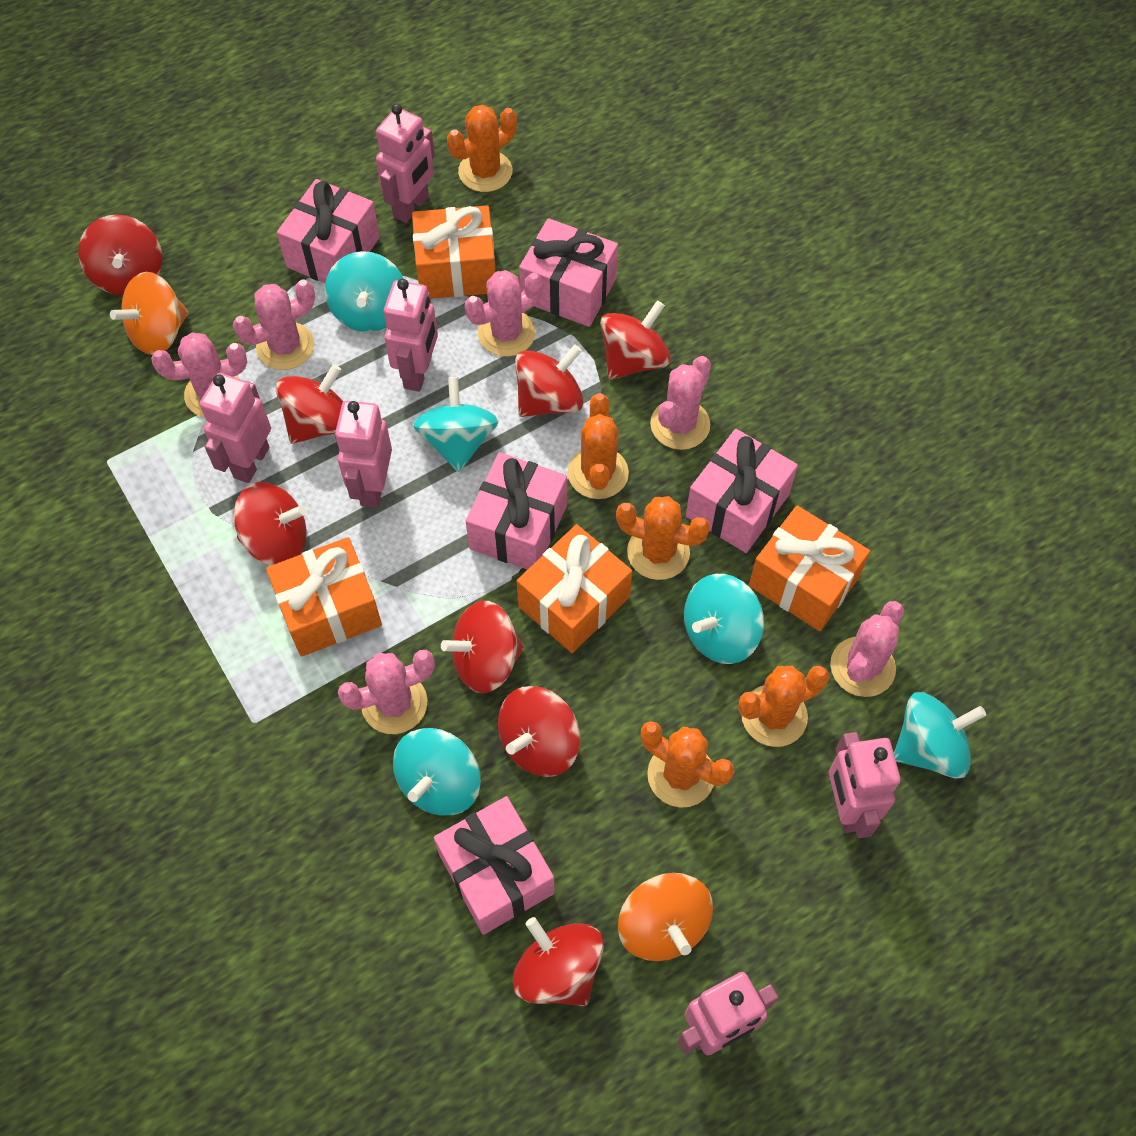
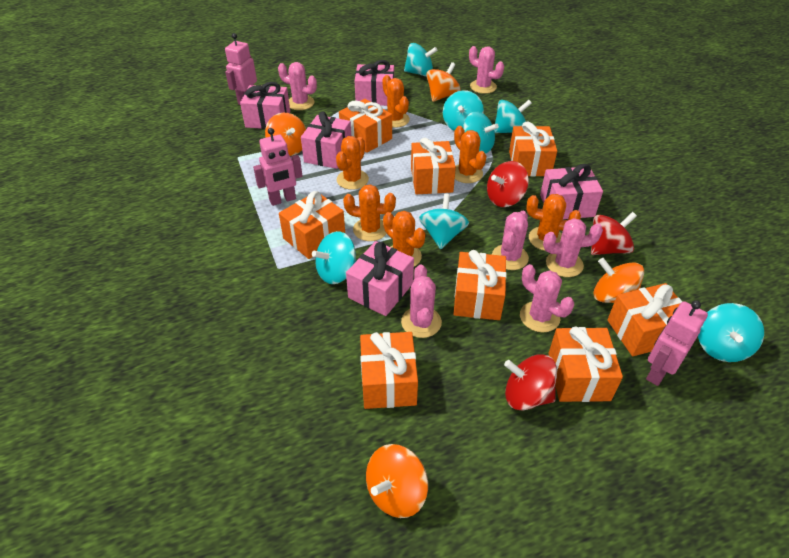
orange cactus: [447,105,517,192] [568,393,629,499] [616,496,710,580] [641,721,734,808] [738,666,829,747] = 5 -> [336,136,369,190] [343,185,396,241] [382,75,410,128] [383,211,426,267] [454,126,486,183] [526,194,581,251] = 6
orange gift: [266,537,382,657] [412,205,495,299] [517,524,632,653] [749,505,870,631] = 4 -> [279,191,345,259] [339,99,392,153] [360,332,418,409] [411,138,456,194] [454,250,507,320] [509,121,557,177] [548,326,623,402] [607,283,682,356] = 8
orange spinning top: [110,272,188,355] [618,873,713,961] = 2 -> [265,113,306,156] [366,444,428,518] [426,62,461,102] [593,258,644,303] = 4
pink robot: [200,373,271,483] [335,401,392,508] [376,104,435,223] [384,279,438,392] [678,972,779,1055] [829,732,901,838] = 6 -> [225,33,257,105] [253,128,303,206] [646,300,708,386] = 3
red spinning top: [78,214,162,295] [234,482,307,566] [276,364,343,444] [441,601,524,693] [498,686,580,777] [513,917,604,1006] [515,345,583,417] [600,300,671,380] = 8 -> [487,161,529,207] [504,354,557,410] [591,212,637,255] = 3
turquoise spinning top: [325,251,403,332] [393,728,481,816] [413,377,499,472] [684,574,764,664] [894,692,986,779] = 5 -> [312,231,357,284] [404,43,438,77] [419,194,469,249] [443,90,484,131] [463,111,499,153] [494,100,532,133] [698,303,764,362] = 7

